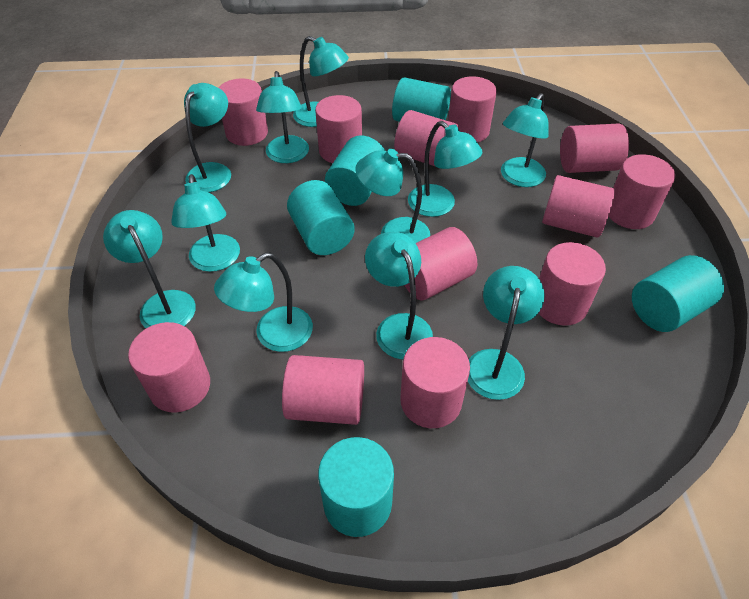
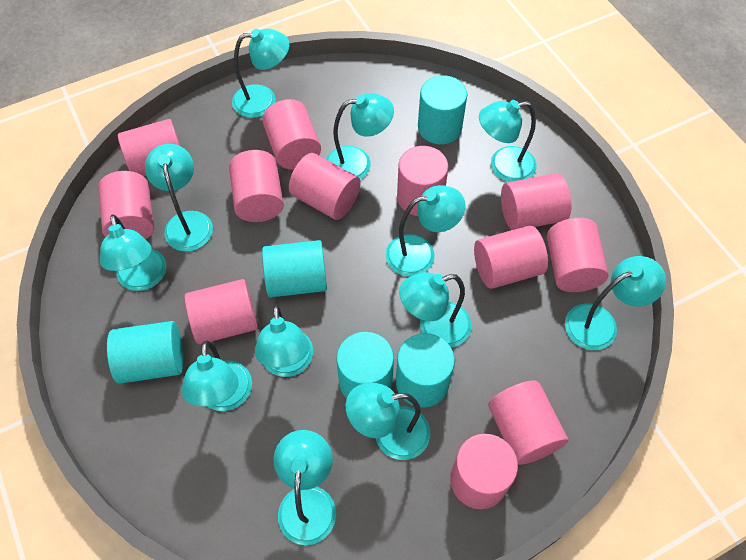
turquoise lamp: [103,210,196,328] [171,174,240,272] [184,83,231,192] [214,253,313,352] [256,71,309,163] [293,36,349,127] [356,149,430,243] [365,232,433,360] [408,121,483,217] [468,266,545,400] [501,93,549,187] = 11 -> [100,214,167,291] [145,144,213,252] [182,341,252,411] [232,29,289,118] [255,305,313,377] [273,430,336,545] [326,93,394,179] [346,383,430,460] [385,185,465,277] [399,272,471,347] [479,100,537,182] [565,256,666,350] = 12

